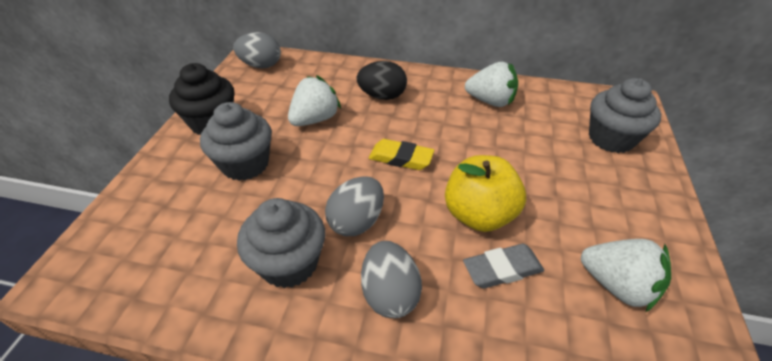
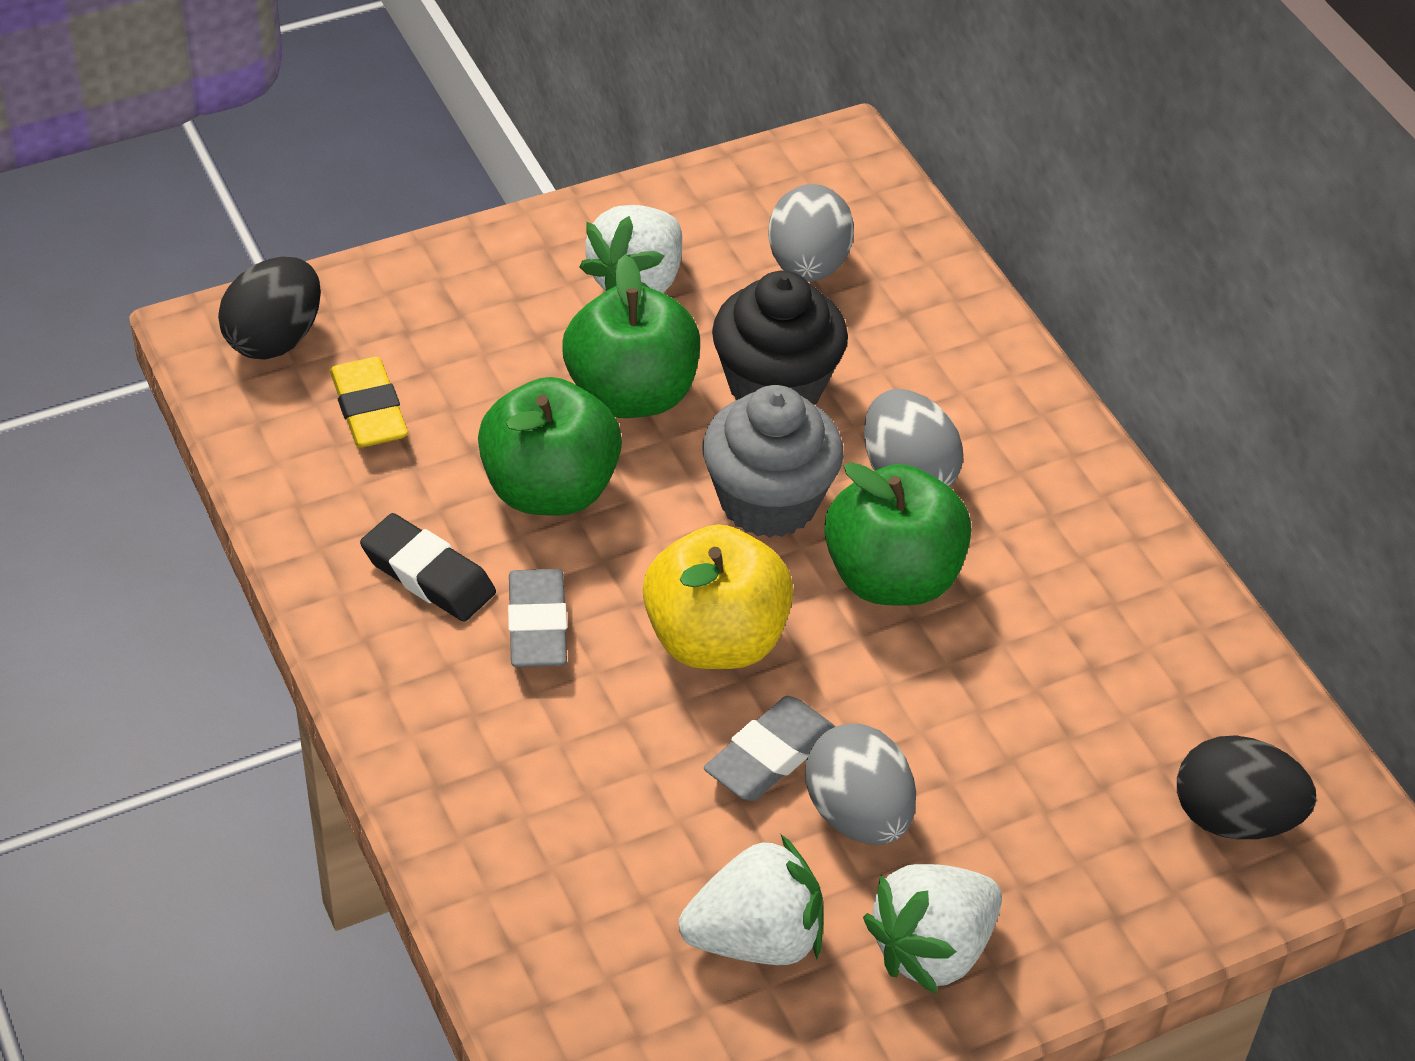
black egg: [356,61,407,100] = 1 -> [218,257,321,360] [1177,735,1316,840] = 2
black eraser: none = 0 -> [360,513,496,622] = 1
green apple: none = 0 -> [478,377,622,516] [563,255,700,418] [824,462,971,606] = 3
grey cupcake: [200,102,272,181] [237,198,325,288] [589,78,661,153] = 3 -> [703,385,844,538] = 1
grey eraser: [463,244,544,289] = 1 -> [508,569,567,667] [704,696,835,801] = 2

